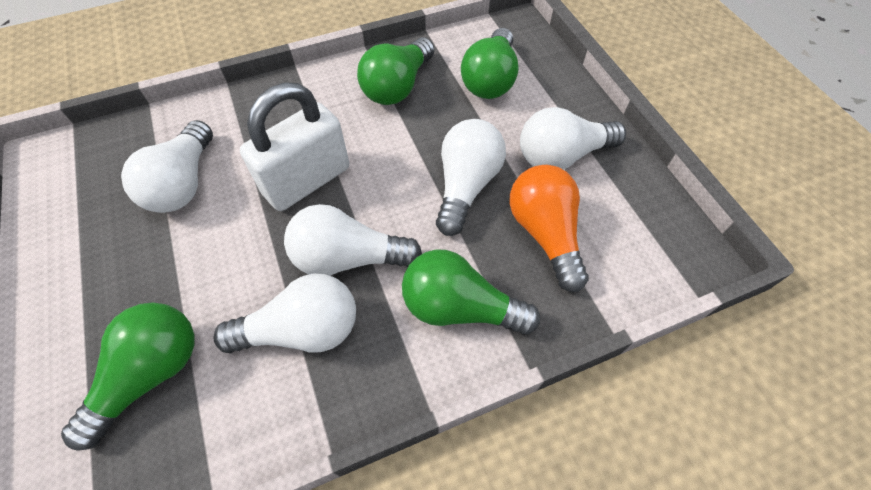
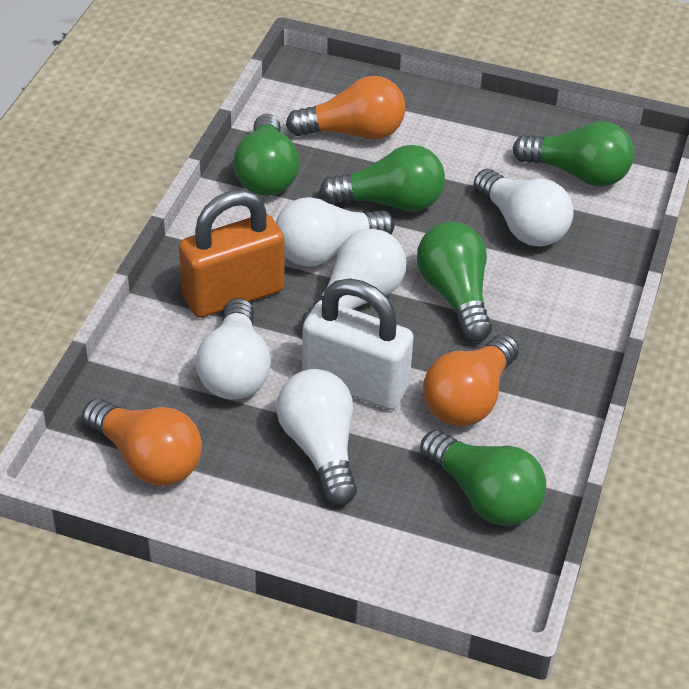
green light bulb: [61,302,194,451] [357,37,434,105] [402,250,540,335] [461,28,519,99] = 4 -> [233,114,299,196] [319,145,445,212] [417,222,492,342] [420,430,546,526] [512,121,634,187] = 5
orange light bulb: [510,165,589,292] = 1 -> [82,399,202,486] [286,76,405,140] [423,334,519,426] = 3
orange padlock: none = 0 -> [179,190,284,318] = 1

